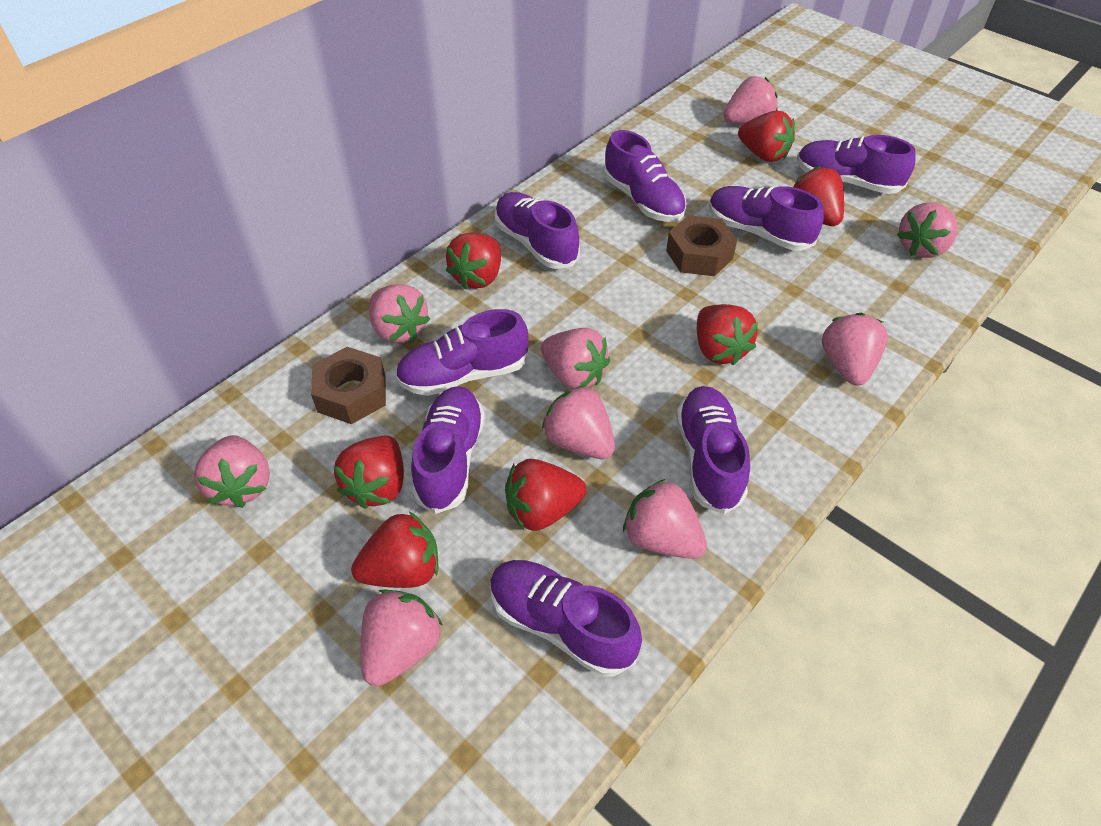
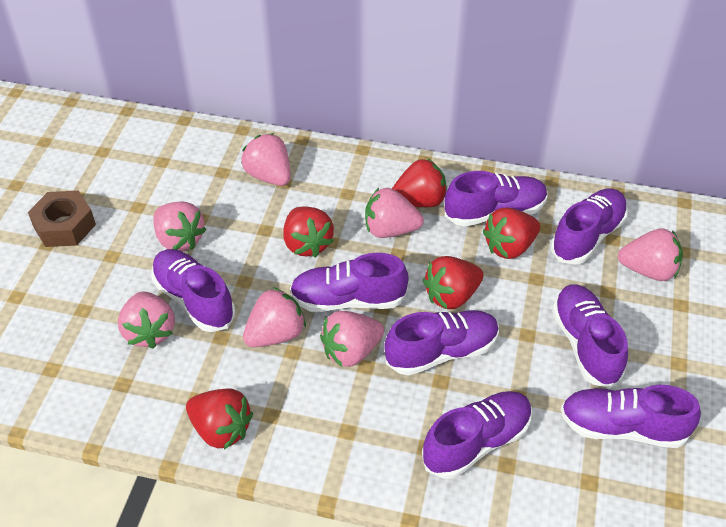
brown nut: [311,347,386,424] [666,215,737,276] = 2 -> [28,191,96,247] = 1
pink strawberry: [194,435,270,508] [361,589,442,686] [369,284,430,343] [541,328,610,389] [542,385,615,459] [623,479,707,559] [724,76,778,125] [822,313,888,386] [897,203,958,258] = 9 -> [118,291,175,349] [153,201,207,251] [241,133,291,186] [243,287,306,347] [320,311,384,367] [365,188,424,238] [618,228,683,281] = 7
red strawberry: [334,436,404,509] [351,511,438,588] [446,232,501,289] [505,459,587,531] [697,304,758,366] [738,111,795,162] [793,166,844,226] = 7 -> [186,388,253,449] [283,206,334,258] [392,159,447,207] [423,256,483,309] [483,207,540,259] = 5

